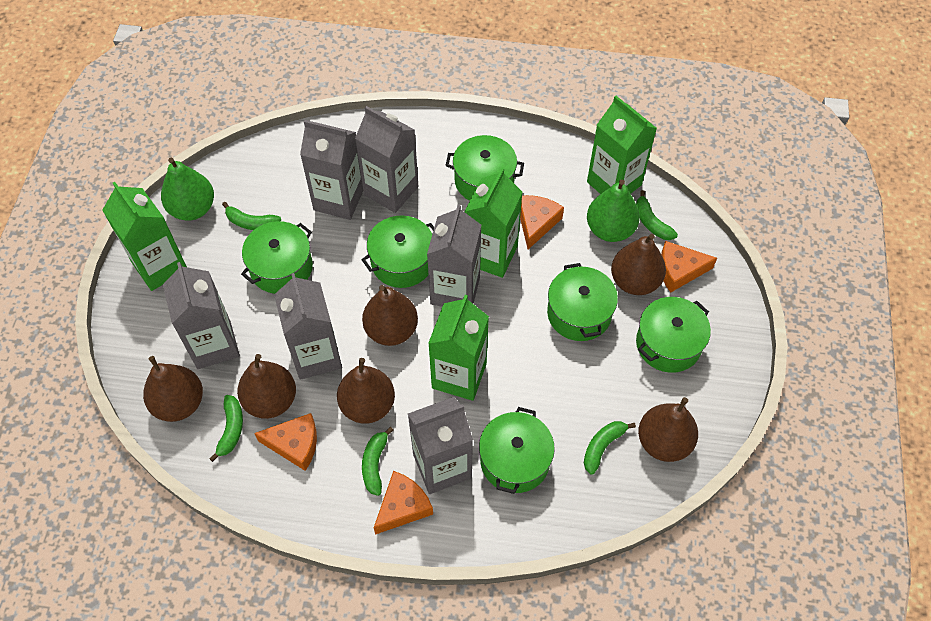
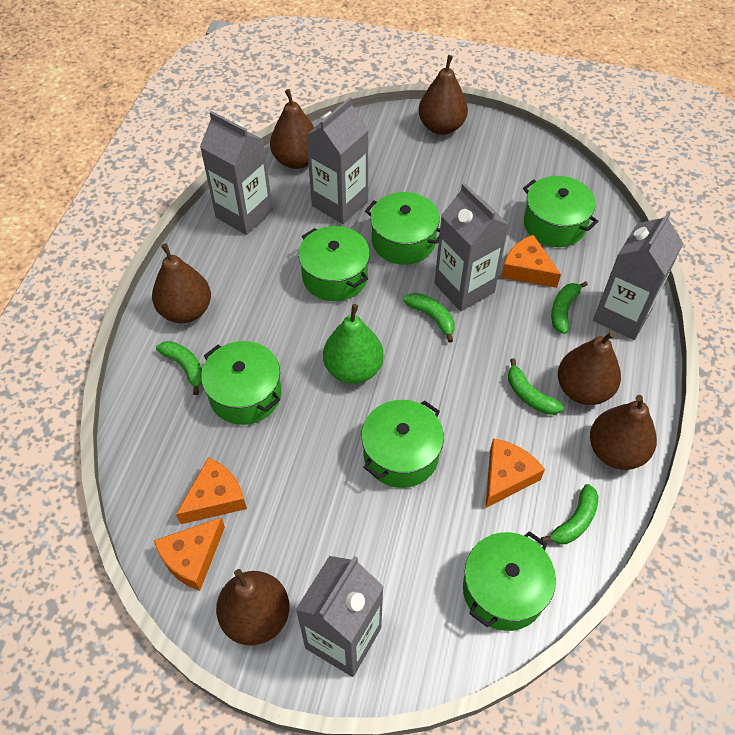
green carton: [102,182,187,291] [428,295,489,401] [464,168,523,278] [587,96,657,194] = 4 -> none = 0
green pear: [161,158,214,221] [587,180,640,242] = 2 -> [323,304,384,384] = 1
grey carton: [163,262,240,369] [274,273,342,380] [300,120,363,220] [355,106,418,213] [408,397,473,494] [427,204,481,307] = 6 -> [200,111,273,235] [295,556,384,677] [306,97,369,224] [434,183,509,311] [593,211,683,340] = 5

